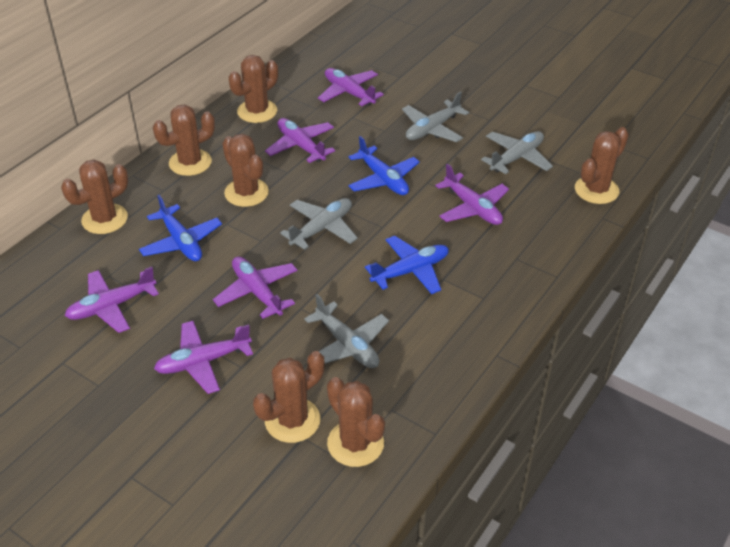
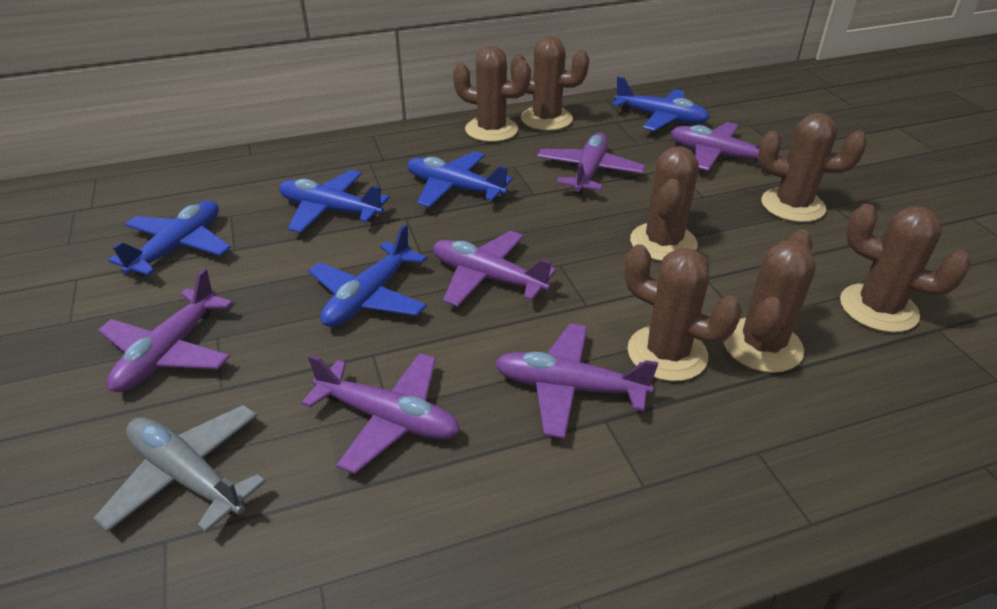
blue plane: [139,195,222,261] [348,136,420,195] [365,236,449,294] = 3 -> [108,201,231,276] [279,170,389,233] [309,224,427,327] [407,151,513,208] [612,77,710,131] = 5
grey plane: [280,198,358,250] [304,294,389,368] [402,91,469,142] [481,131,553,174] = 4 -> [93,405,266,533] = 1

